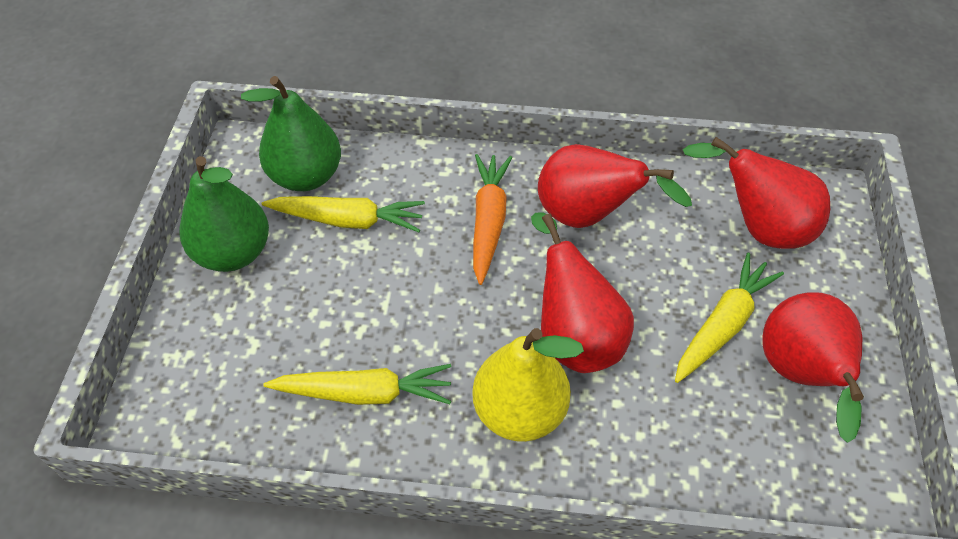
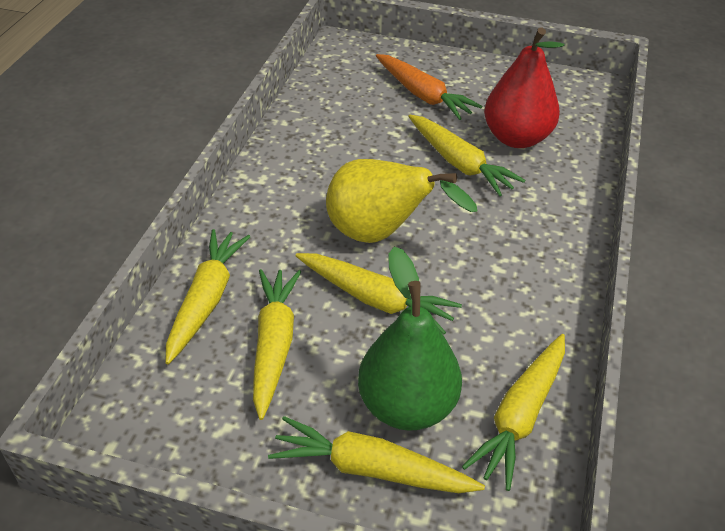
green pear: [179,156,269,272] [241,76,341,191] = 2 -> [358,247,462,431] = 1
red pear: [531,212,634,373] [538,144,692,228] [683,137,830,249] [763,292,864,443] = 4 -> [484,27,564,148] = 1
yellow carrot: [262,196,425,232] [263,364,451,405] [675,253,784,383] = 3 -> [166,229,250,364] [253,269,301,420] [268,416,485,493] [296,253,462,334] [409,115,525,196] [462,334,565,491] = 6

